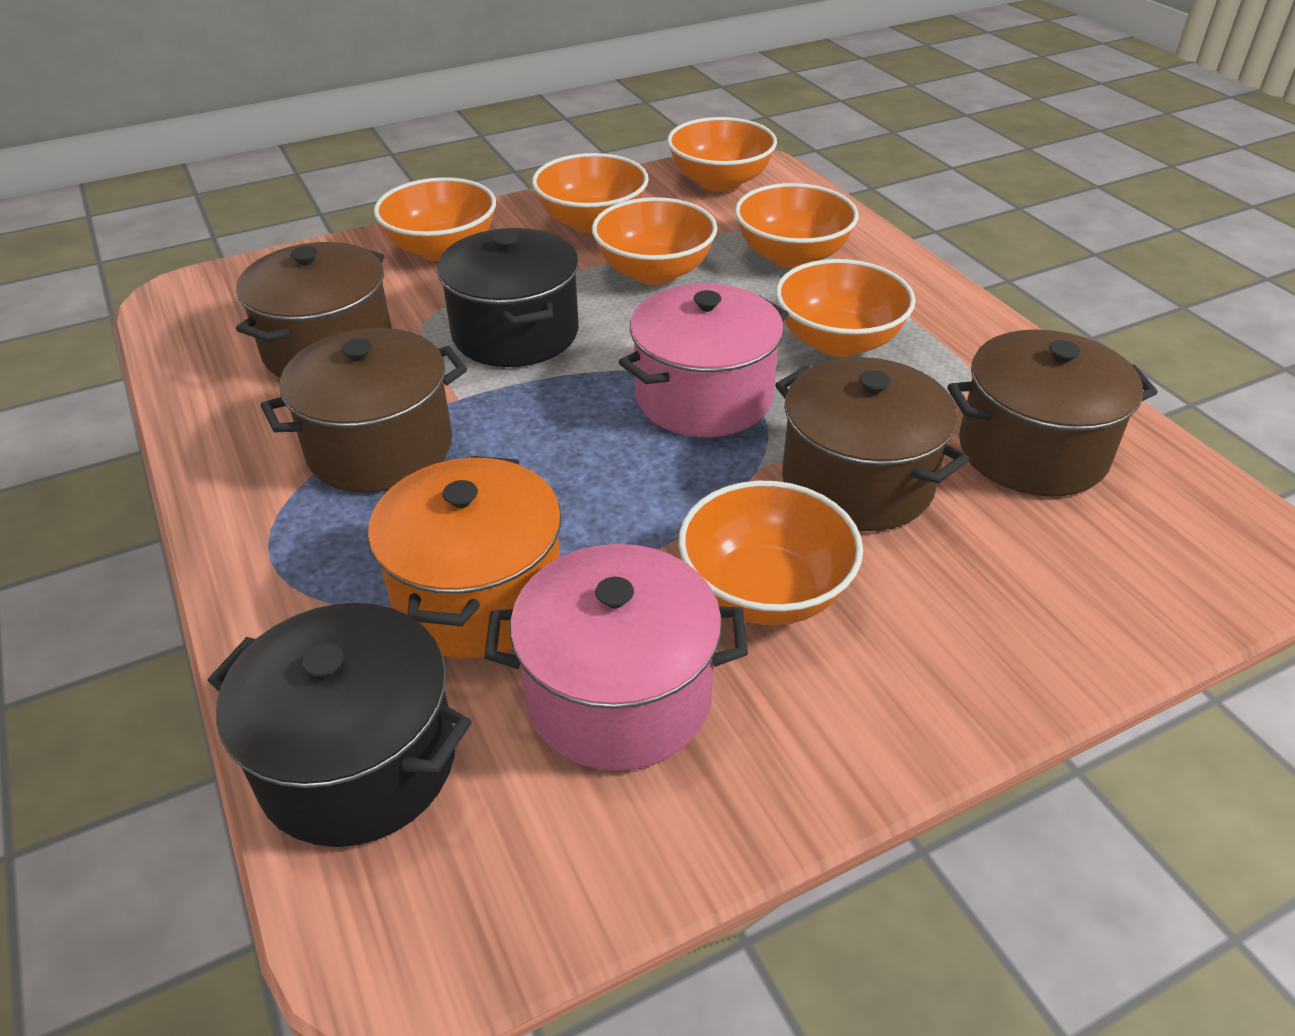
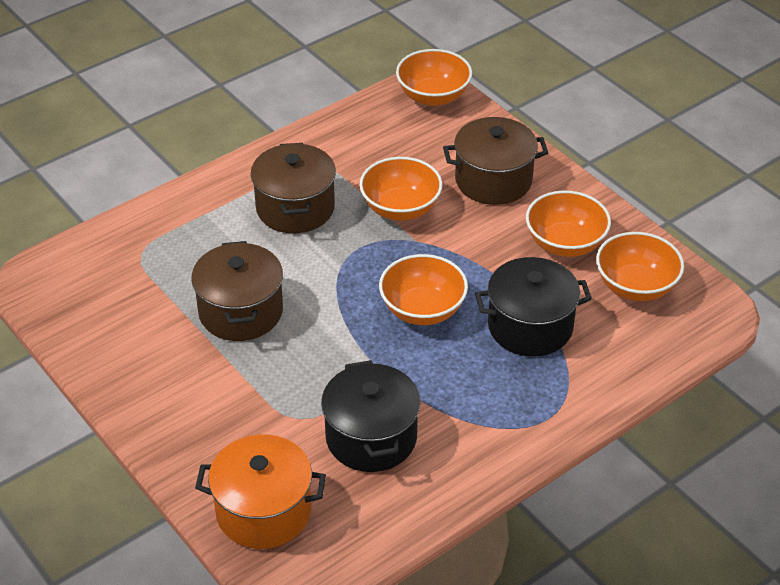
brown pot: [236,242,392,377] [261,328,467,493] [775,357,969,531] [947,329,1158,497] = 4 -> [191,241,283,341] [251,143,336,233] [443,117,548,205] = 3
orange bowl: [374,177,496,261] [532,153,649,233] [592,197,717,285] [667,117,777,192] [678,481,863,625] [735,183,859,268] [776,259,916,357] = 7 -> [359,157,442,221] [379,254,468,325] [396,49,472,106] [526,191,611,257] [596,232,684,301] = 5
pink pot: [484,544,748,771] [619,283,789,437] = 2 -> none = 0

